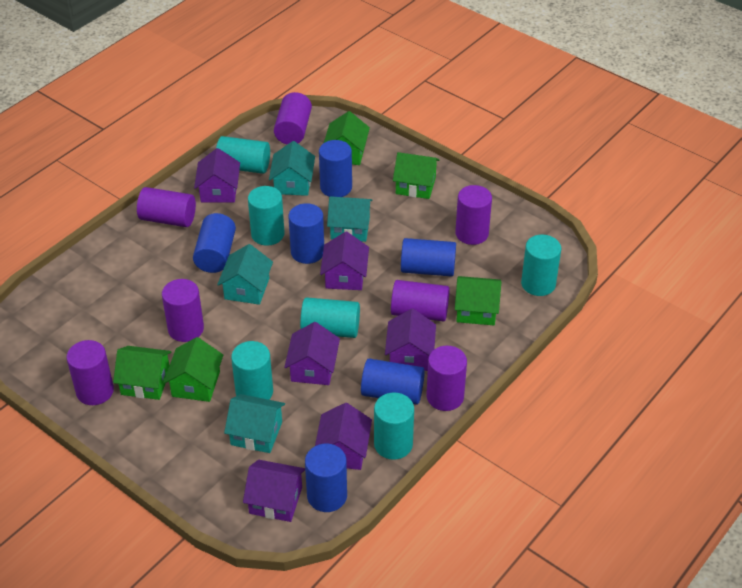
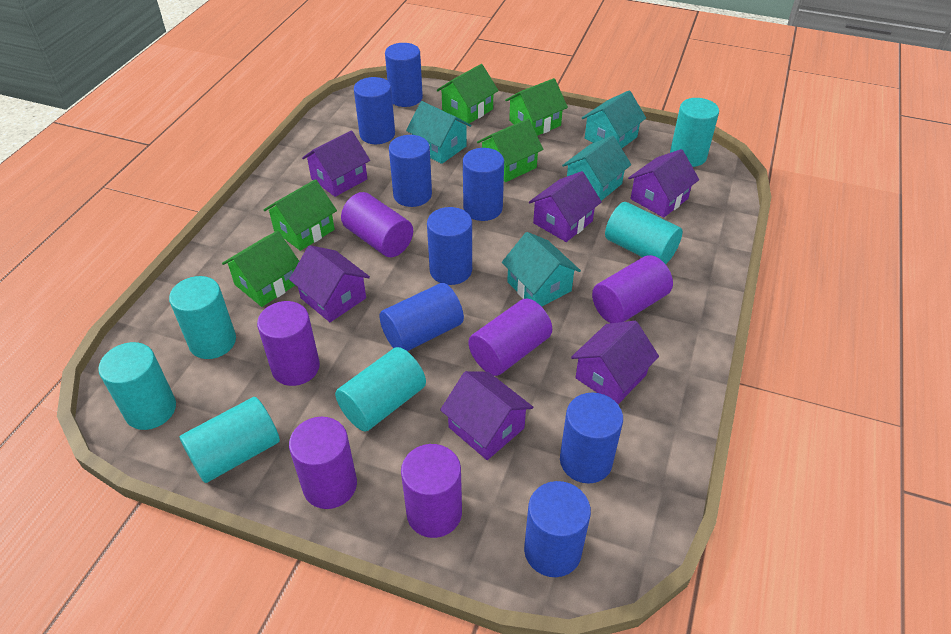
blue cylinder: [193,213,236,273] [289,203,324,264] [305,444,347,512] [319,140,352,197] [361,359,425,405] [401,238,456,277] = 6 -> [354,77,395,144] [379,283,464,351] [385,43,423,107] [389,135,432,207] [427,207,472,285] [463,148,504,221] [524,481,591,577] [560,392,623,484] = 8
purple cylinder: [67,340,114,405] [137,187,196,227] [162,279,204,342] [274,92,312,145] [391,280,450,321] [426,346,467,411] [455,185,492,245] = 7 -> [257,301,320,386] [289,417,357,509] [341,192,413,257] [401,444,462,538] [468,299,552,376] [592,255,673,323] = 6

